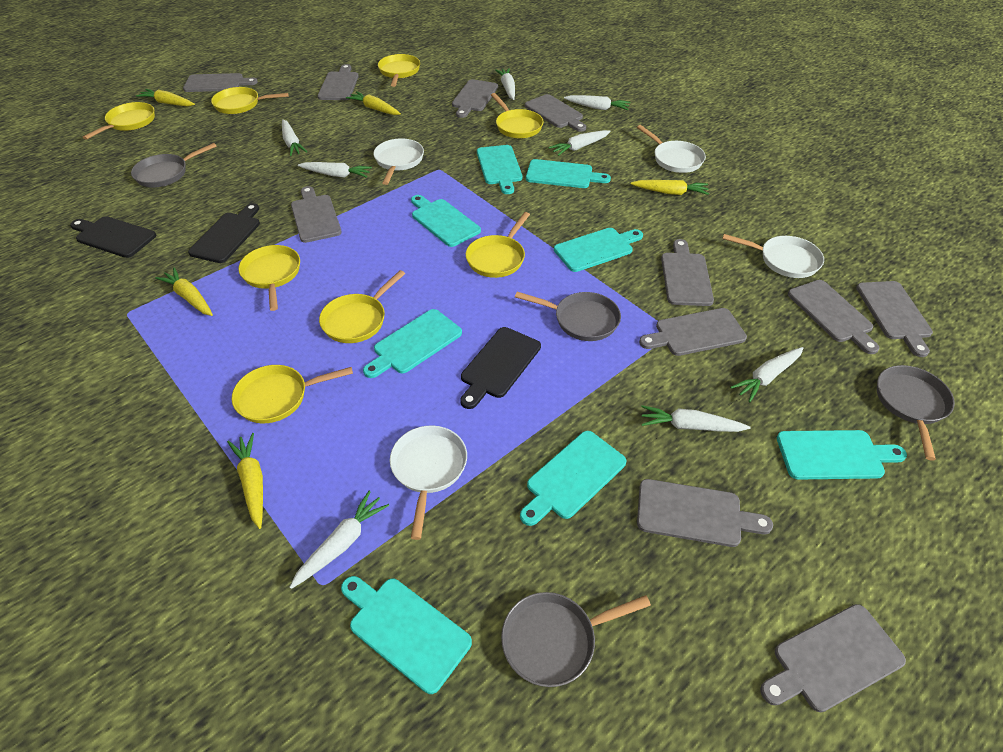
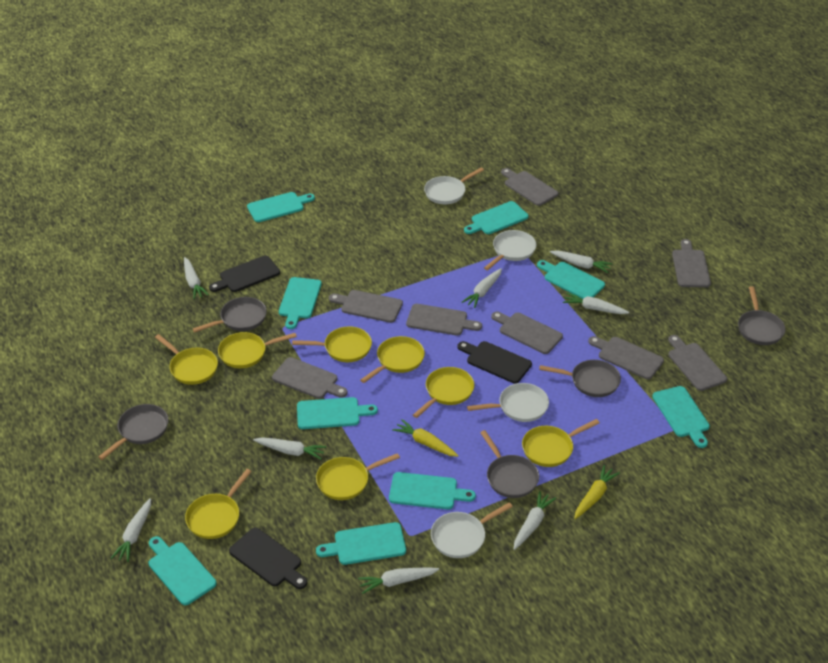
grey cutting board: [183,73,258,92] [291,186,342,243] [318,64,359,100] [452,79,498,118] [525,94,586,132] [637,479,773,547] [639,308,747,356] [661,239,714,306] [760,604,906,712] [788,280,879,354] [856,281,933,357] = 11 -> [272,357,348,399] [329,290,403,323] [406,304,482,336] [491,312,563,354] [501,168,558,206] [588,336,664,379] [668,335,727,391] [672,239,711,287] = 8
grey pan: [131,143,217,188] [501,592,651,687] [515,292,621,341] [877,365,955,461] = 4 -> [98,404,168,460] [193,297,267,332] [480,430,539,498] [539,360,621,397] [738,286,786,345] = 5
turquoise cutting board: [341,576,472,694] [363,309,462,378] [411,195,481,247] [477,145,523,194] [520,431,626,526] [526,159,611,188] [554,228,643,272] [777,430,907,479] = 8 -> [149,536,217,605] [247,192,315,222] [279,277,322,329] [297,397,378,429] [316,522,406,565] [389,472,476,510] [464,201,528,234] [537,260,605,299] [652,386,710,448] = 9
yellow carrot: [136,89,195,106] [155,268,213,316] [227,433,263,529] [346,91,401,115] [630,180,709,195] = 5 -> [392,419,459,457] [574,465,620,519] = 2

